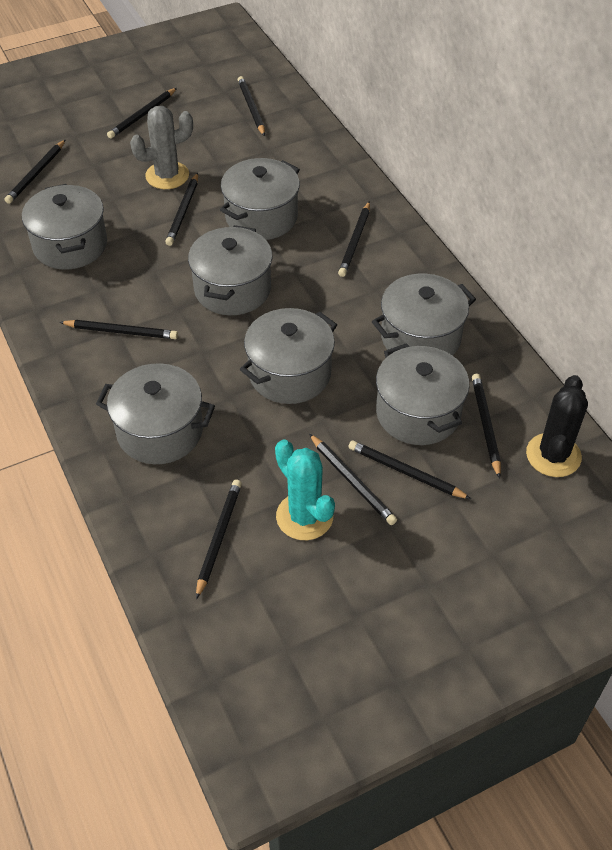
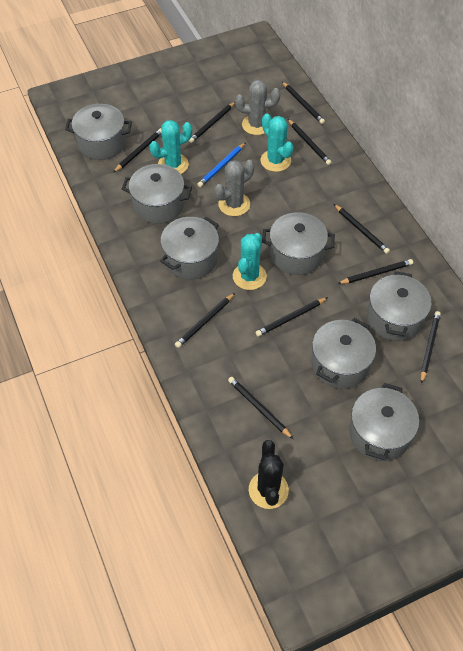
blue pencil: none = 0 -> [197,142,246,187] = 1
grey cactus: [130,106,193,189] = 1 -> [215,160,254,216] [235,80,280,135] = 2
turquoise cactus: [275,439,335,540] = 1 -> [149,120,192,174] [233,233,267,290] [261,114,294,172] = 3

